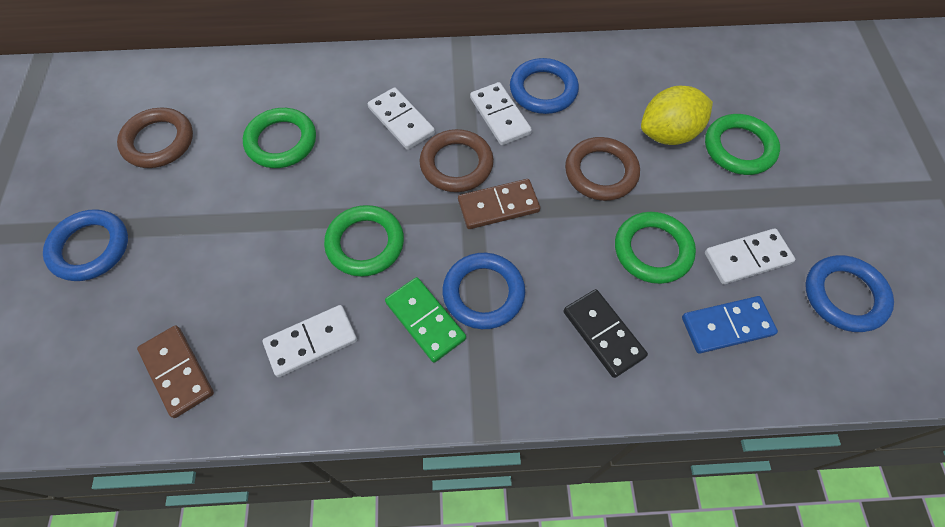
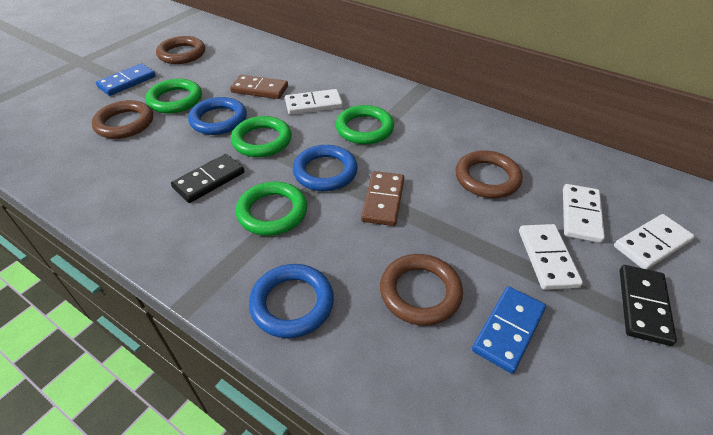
black domino: [563,289,648,378] = 1 -> [171,154,244,203] [620,265,677,346] = 2
blue domino: [682,296,778,354] = 1 -> [95,63,156,96] [472,286,546,374] = 2
blue ring: [43,209,128,281] [442,253,525,329] [510,58,579,114] [805,255,894,332] = 4 -> [188,97,247,135] [249,264,334,338] [293,145,358,191] = 3
brown ring: [117,108,193,168] [419,129,494,192] [565,137,640,201] = 3 -> [92,100,153,139] [156,36,205,64] [380,254,463,326] [455,150,523,198] = 4
green domino: [385,277,466,363] = 1 -> none = 0
yellow lemon: [641,86,713,145] = 1 -> none = 0

